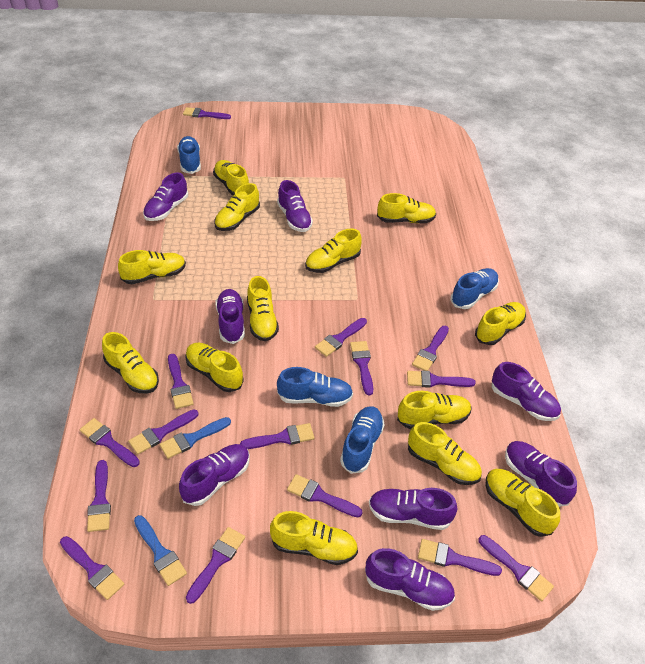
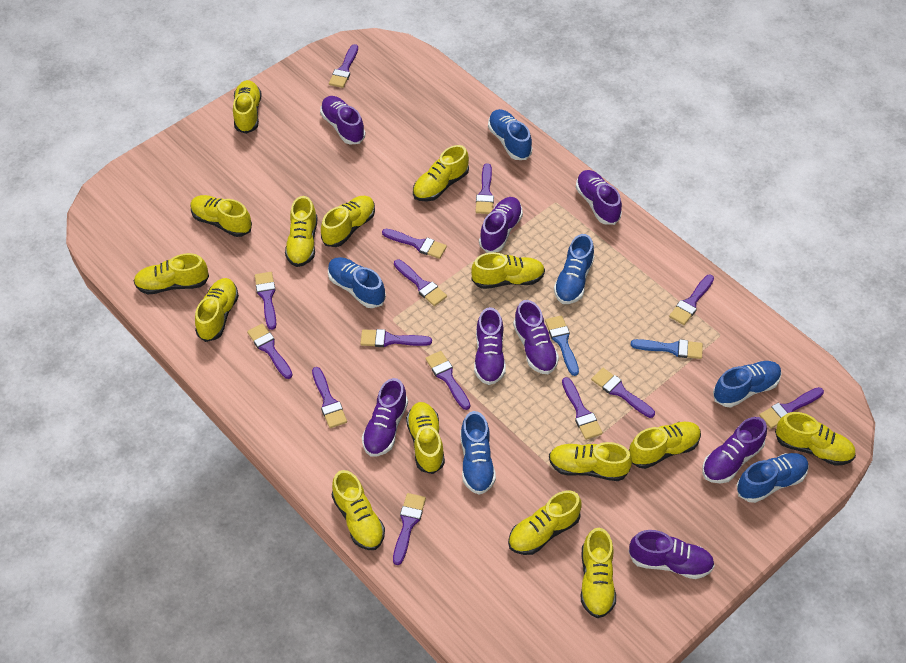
blue shoe: [177,136,201,174] [277,367,353,407] [340,406,385,474] [451,268,499,309] = 4 -> [328,257,386,308] [460,411,496,495] [488,109,532,160] [554,234,594,304] [713,361,782,407] [736,453,809,503] = 6
purple brush: [60,536,124,600] [80,418,140,467] [87,460,111,532] [128,409,198,454] [168,354,194,409] [183,107,231,119] [186,527,245,604] [240,423,314,449] [287,474,363,517] [315,318,367,357] [350,341,373,396] [407,370,476,388] [412,326,449,371] [418,539,502,576] [479,535,554,601] = 15 -> [247,323,293,379] [255,272,276,330] [312,367,347,428] [329,44,358,88] [360,329,432,347] [382,229,447,259] [393,493,426,565] [394,259,447,306] [425,351,470,410] [475,163,494,214] [562,377,603,440] [591,368,655,418] [669,275,714,325] [759,387,824,429] = 14
yellow shoe: [102,332,159,394] [118,250,186,284] [185,343,244,392] [213,160,249,196] [214,183,260,231] [247,276,279,341] [270,511,358,565] [305,229,362,273] [377,193,436,223] [397,391,472,429] [408,422,482,485] [475,302,526,345] [485,469,560,537] = 13 -> [134,253,209,294] [191,195,252,237] [195,278,239,342] [233,80,262,134] [285,196,317,267] [321,196,375,247] [332,470,385,550] [406,402,445,474] [413,145,469,201] [471,252,545,289] [508,490,581,555] [549,442,632,481] [581,528,616,618] [629,422,701,469] [775,412,856,466] = 15

